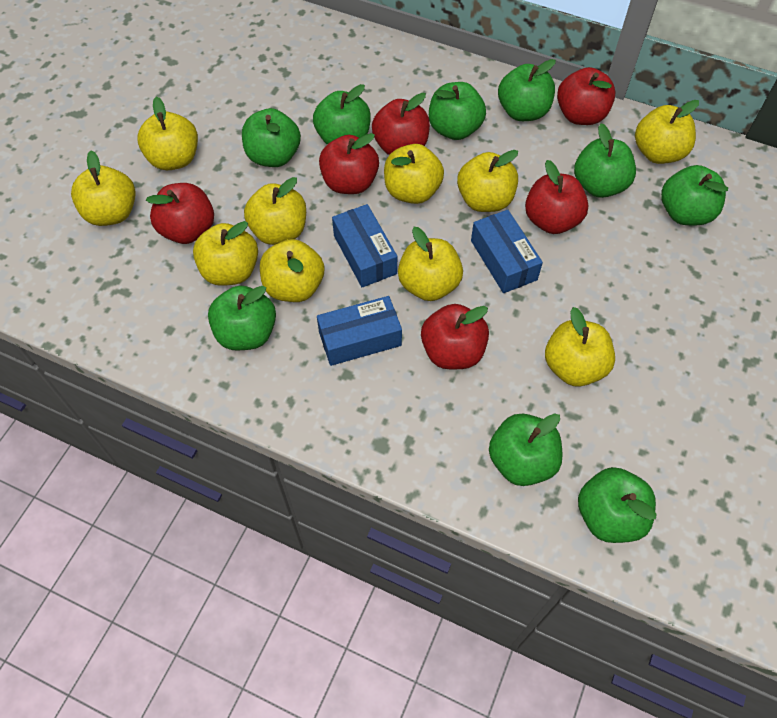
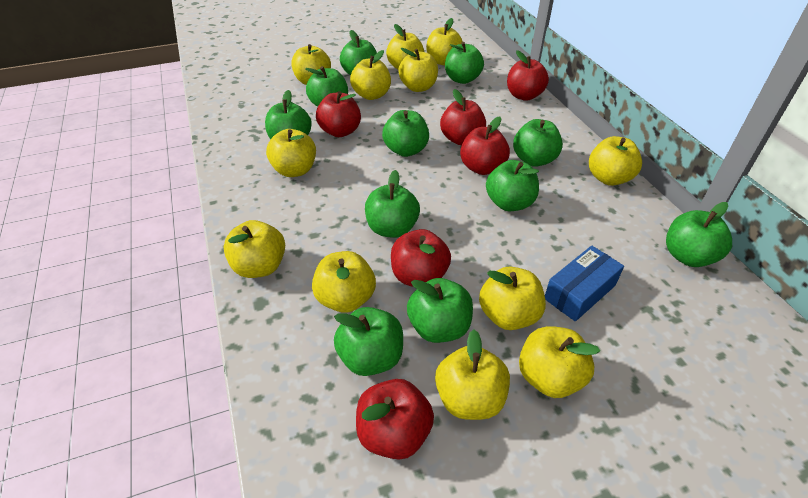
blue box: [317,296,402,366] [332,204,397,287] [471,210,543,293] = 3 -> [545,245,624,322] = 1
green apple: [208,285,276,350] [242,108,301,167] [313,84,371,144] [429,82,486,140] [489,413,563,486] [498,59,556,121] [574,123,636,198] [578,467,656,543] [661,165,728,225] = 9 -> [265,90,312,139] [305,66,348,107] [334,307,403,376] [340,30,377,75] [365,170,420,238] [382,110,429,157] [407,278,473,343] [445,42,484,84] [486,160,539,211] [513,119,563,167] [666,202,732,267] = 11
yellow apple: [71,151,136,226] [137,96,198,170] [193,221,258,286] [244,177,306,245] [260,239,324,302] [384,144,444,204] [398,227,463,301] [457,150,518,212] [545,307,615,387] [635,100,699,164] = 10 -> [224,220,285,278] [266,129,316,177] [292,44,331,85] [312,251,376,313] [350,50,391,100] [386,24,424,69] [398,48,438,92] [426,18,463,65] [435,330,510,420] [479,267,546,330] [519,326,600,398] [589,136,642,186] = 12

